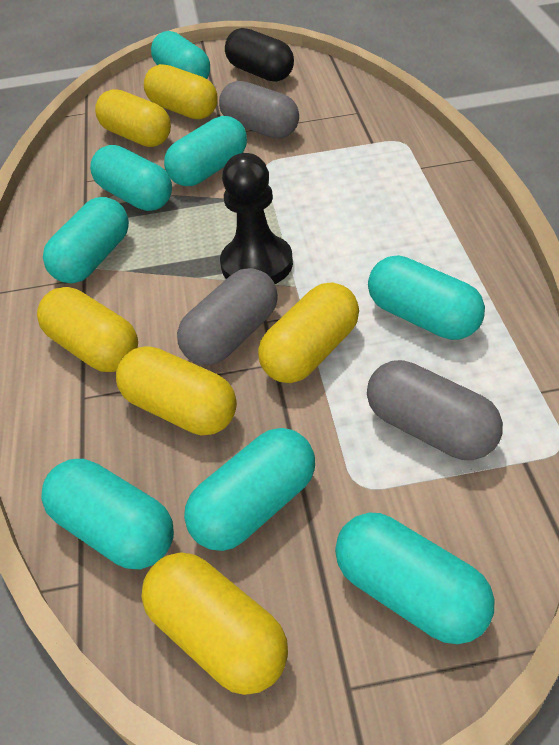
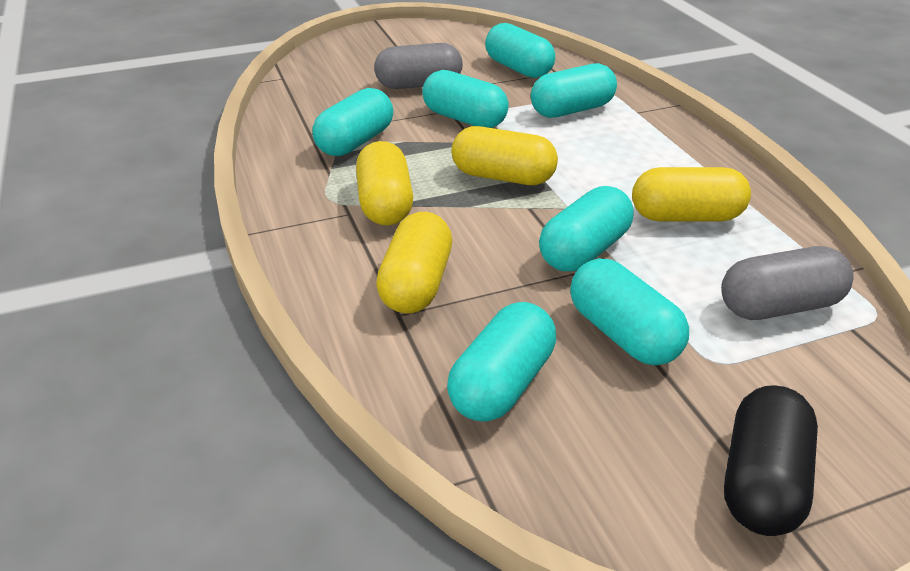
black pawn: [220,153,293,284] = 1 -> none = 0
grey capsule: [177,268,278,365] [219,81,299,139] [367,360,503,460] = 3 -> [374,43,463,89] [721,246,854,320] = 2
turquoise capsule: [41,459,174,569] [43,197,129,284] [90,145,172,211] [151,31,210,79] [164,116,247,186] [184,428,315,551] [335,512,495,644] [368,255,485,340] = 8 -> [312,88,393,156] [422,70,509,128] [447,302,556,422] [485,23,555,78] [531,63,617,118] [539,186,633,271] [570,258,689,365] = 7
yellow capsule: [37,287,138,372] [95,89,171,147] [116,346,237,435] [141,552,288,695] [144,64,218,119] [258,283,359,383] = 6 -> [356,141,413,225] [376,212,452,313] [451,126,558,185] [632,167,751,221] = 4

